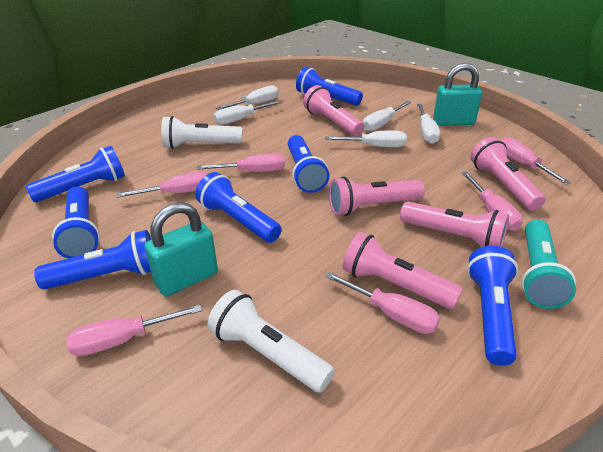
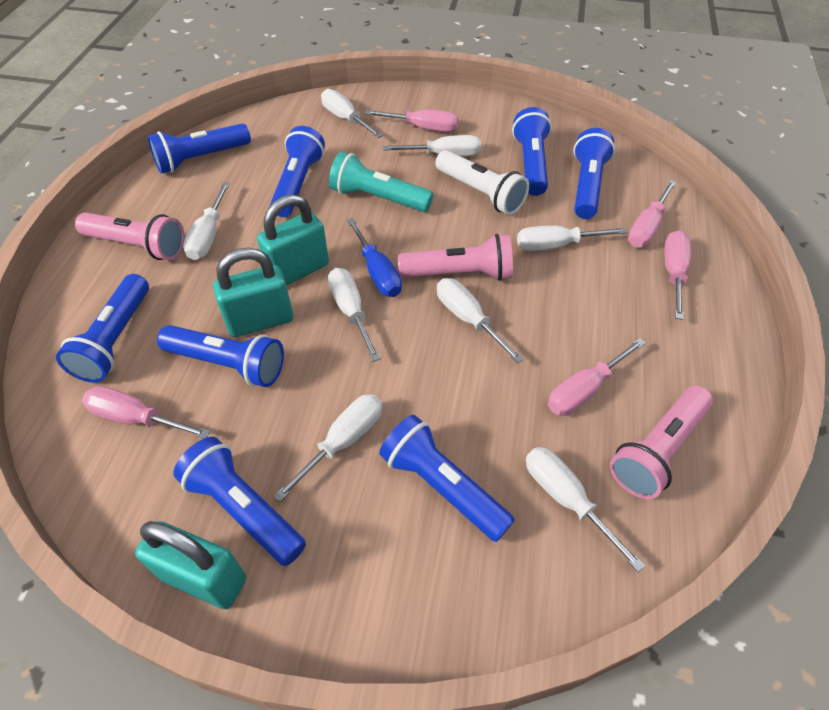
blue flashlight: [26,146,125,202] [34,230,151,290] [52,187,100,258] [195,172,282,243] [288,135,330,193] [296,67,363,106] [467,246,518,366] = 7 -> [56,274,149,383] [148,123,251,174] [157,325,284,387] [173,437,306,566] [270,126,325,217] [379,415,515,542] [512,107,552,196] [574,128,615,219] = 8
blue screwdriver: none = 0 -> [347,218,402,297] = 1
pink flashlight: [303,85,364,136] [329,177,425,216] [343,232,463,309] [400,202,509,247] [471,137,546,211] = 5 -> [75,212,185,260] [398,234,513,281] [610,386,713,499] = 3
pink screwdriver: [66,305,202,356] [116,171,209,198] [197,153,285,172] [325,272,440,334] [461,171,523,231] [501,137,571,185] = 6 -> [82,386,210,438] [365,110,458,132] [548,338,646,416] [628,180,677,248] [664,230,691,320] = 5
turquoise padlock: [144,202,218,297] [433,63,482,126] = 2 -> [135,521,246,609] [213,248,293,337] [257,194,329,286] = 3
white flashlight: [161,116,242,149] [208,289,335,393] = 2 -> [435,150,529,215] = 1
white screwdriver: [213,100,281,125] [216,85,279,110] [325,131,407,147] [363,101,411,132] [417,104,440,144] = 5 -> [183,182,230,260] [274,394,382,502] [321,89,383,138] [328,268,381,362] [383,135,481,156] [437,278,524,363] [517,226,628,251] [526,447,645,572] = 8

